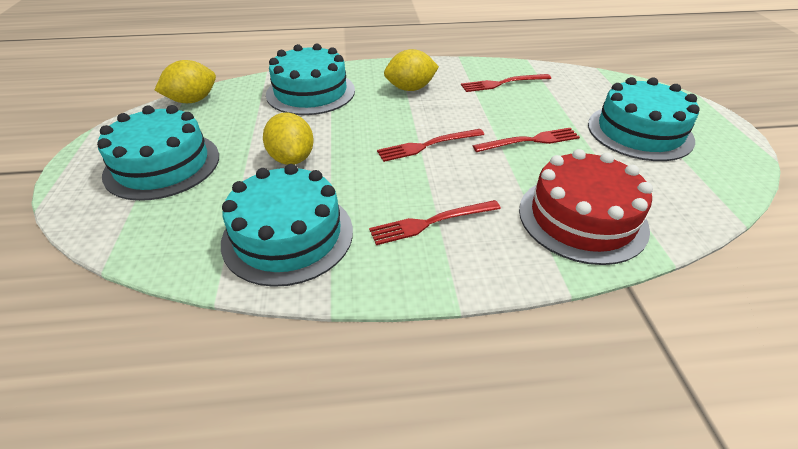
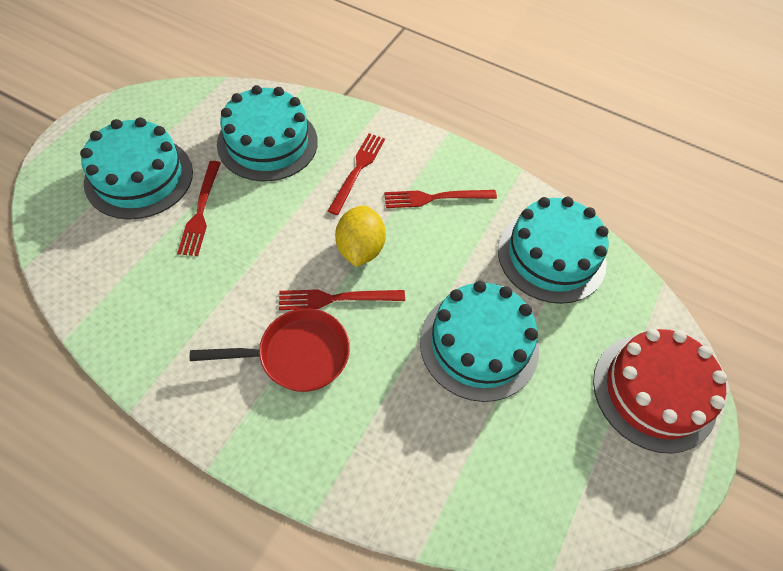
red pan: none = 0 -> [190,308,350,392] = 1
yellow lemon: [155,60,216,103] [263,112,314,165] [384,49,439,91] = 3 -> [335,205,386,267] = 1

